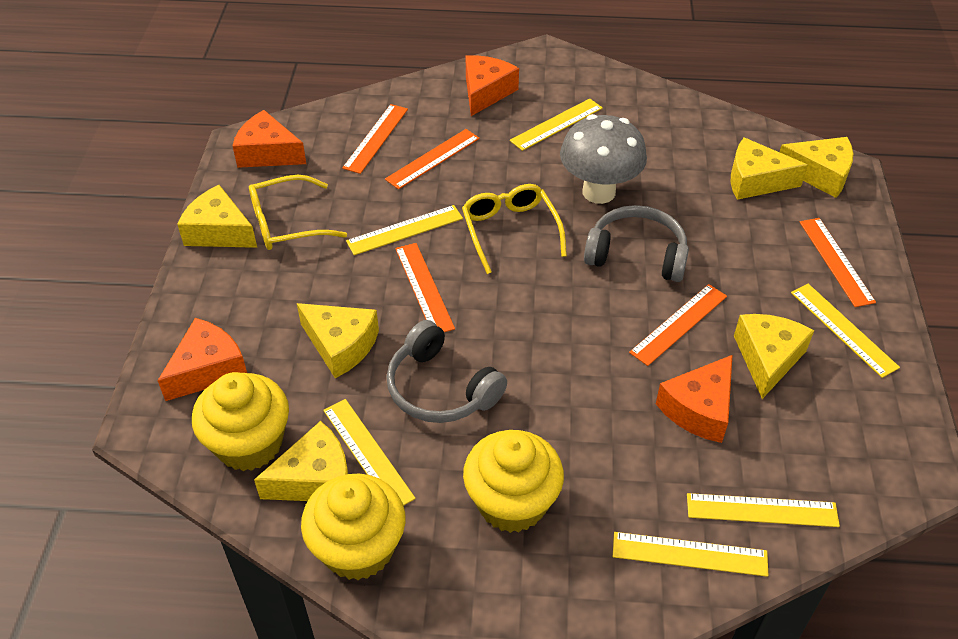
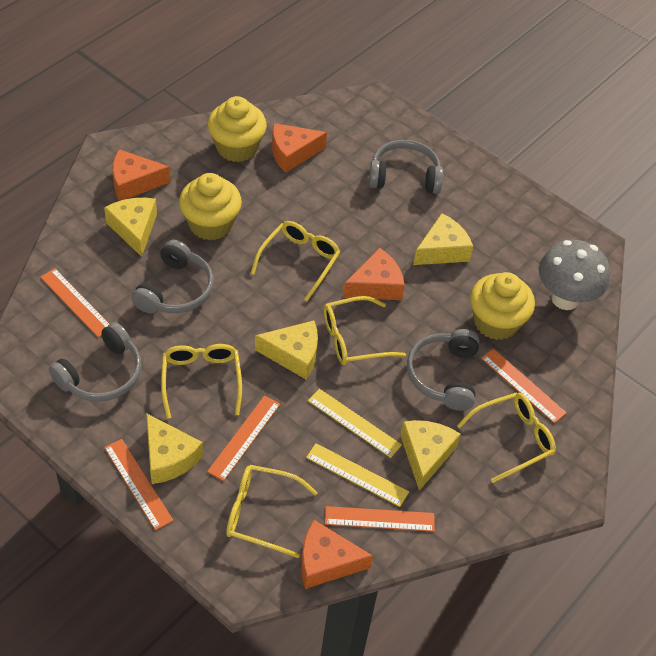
grey headphones: [387,320,507,423] [584,205,689,282] = 2 -> [49,322,142,402] [131,240,214,314] [369,140,443,194] [407,329,480,411] = 4
yellow cheese: [177,185,257,248] [254,421,348,501] [297,303,379,378] [731,137,808,200] [734,314,814,399] [780,137,853,198] = 6 -> [104,198,157,257] [146,413,203,484] [255,321,318,379] [400,420,461,491] [413,213,473,265] = 5
yellow glasses: [249,175,347,250] [462,184,567,274] = 2 -> [161,344,242,419] [226,465,318,558] [250,221,340,301] [324,296,406,365] [457,392,556,483] = 5
yellow ruler: [323,399,416,506] [346,205,463,255] [510,98,603,151] [613,532,769,577] [687,493,840,527] [791,284,900,378] = 6 -> [306,443,409,507] [308,389,402,458] = 2

